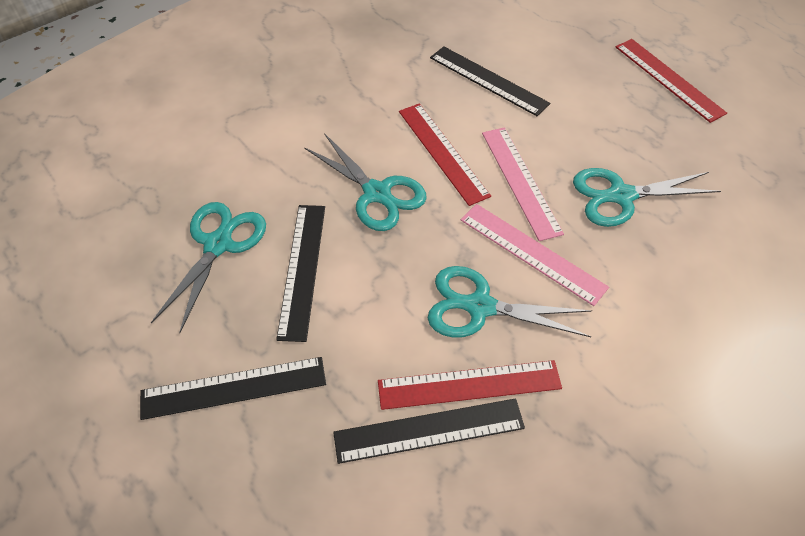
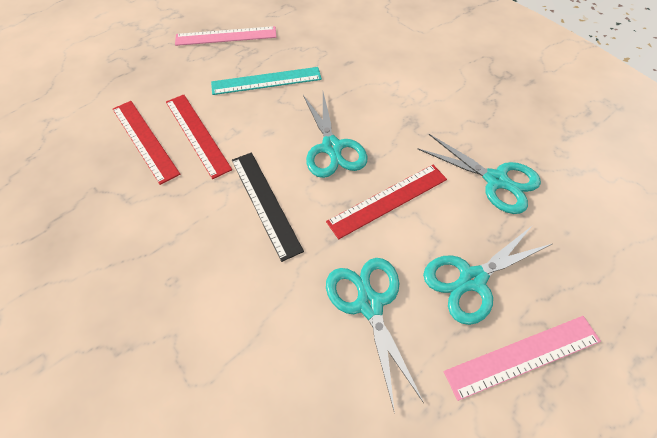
black ruler: [140,357,326,420] [276,205,325,342] [333,398,525,464] [430,46,550,116] = 4 -> [232,152,304,262] = 1
turquoise ruler: none = 0 -> [211,67,322,95] = 1

